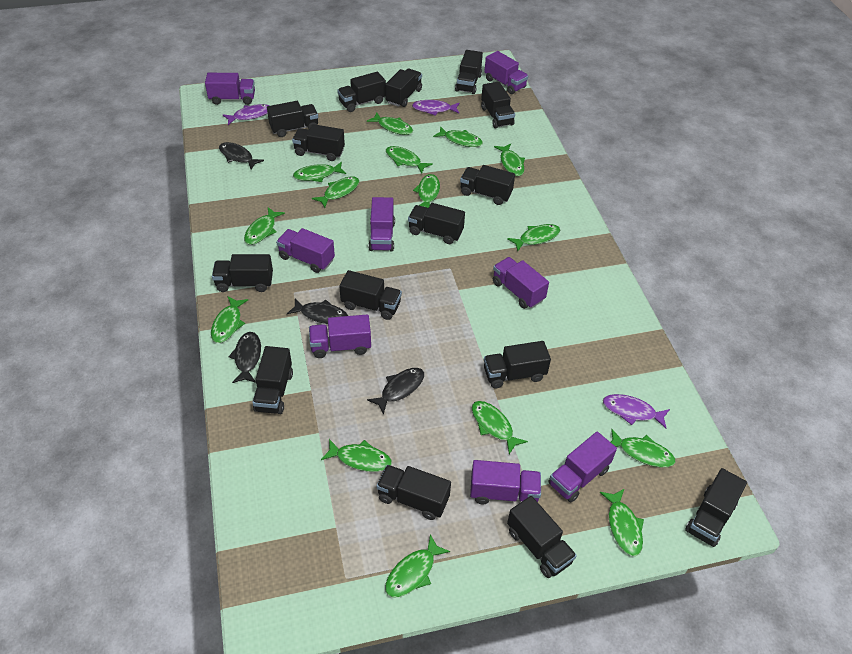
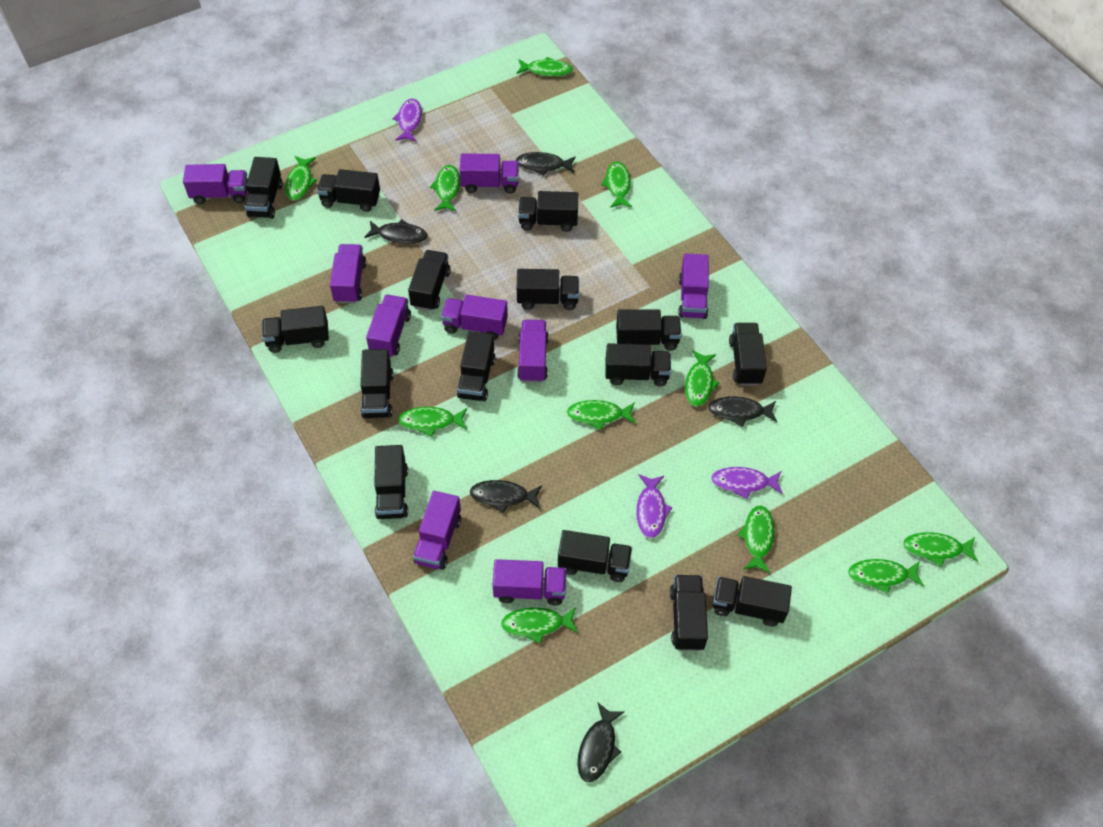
black fish: [219,142,264,169] [229,332,261,383] [287,298,348,324] [367,368,424,415] = 4 -> [364,219,428,244] [470,480,542,513] [516,152,576,176] [577,702,625,782] [708,397,777,427] = 5
green fish: [211,296,248,343] [244,207,285,245] [293,162,346,182] [312,177,359,208] [321,439,392,472] [367,112,413,135] [385,534,450,598] [386,146,433,174] [413,174,440,208] [433,126,483,147] [472,401,528,454] [494,144,525,176] [507,224,560,251] [600,488,644,556] [611,429,676,467] = 15 -> [285,156,317,201] [398,407,467,437] [430,165,460,211] [501,607,578,644] [516,57,573,77] [567,400,636,430] [601,161,632,208] [685,350,720,407] [738,506,774,573] [848,559,924,594] [903,532,978,567] = 11
purple truck: [205,73,255,105] [276,228,335,273] [309,315,371,358] [368,197,395,252] [470,460,541,504] [484,51,528,94] [493,257,549,309] [548,432,617,502] = 8 -> [183,164,248,204] [330,244,366,304] [366,295,411,358] [413,491,461,570] [441,295,508,340] [459,153,519,194] [492,559,567,605] [517,320,549,383] [678,253,709,319] = 9

